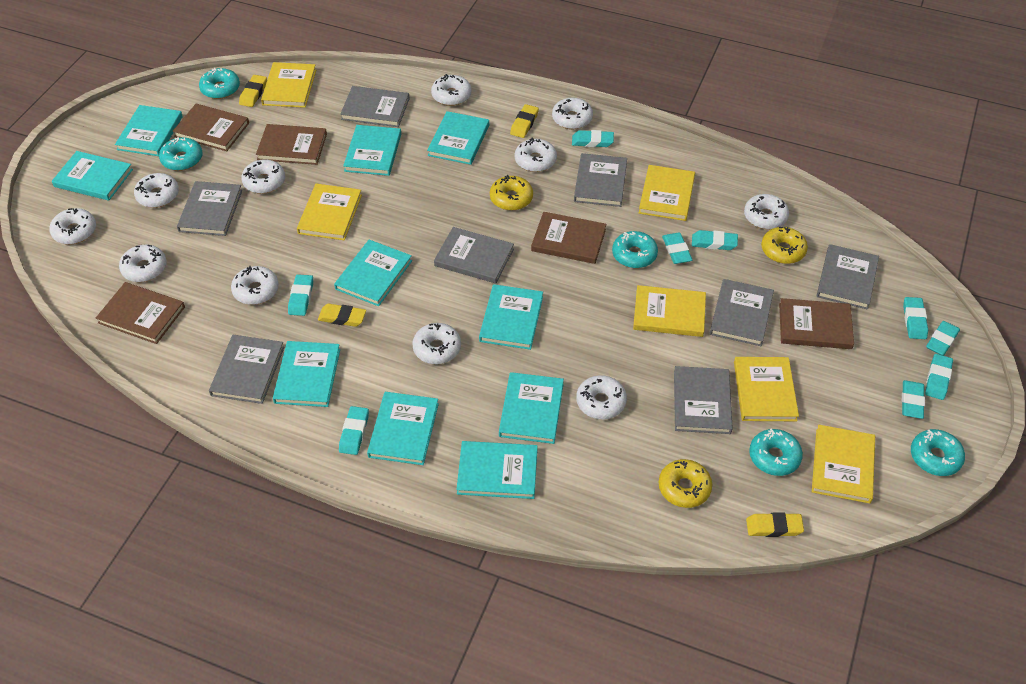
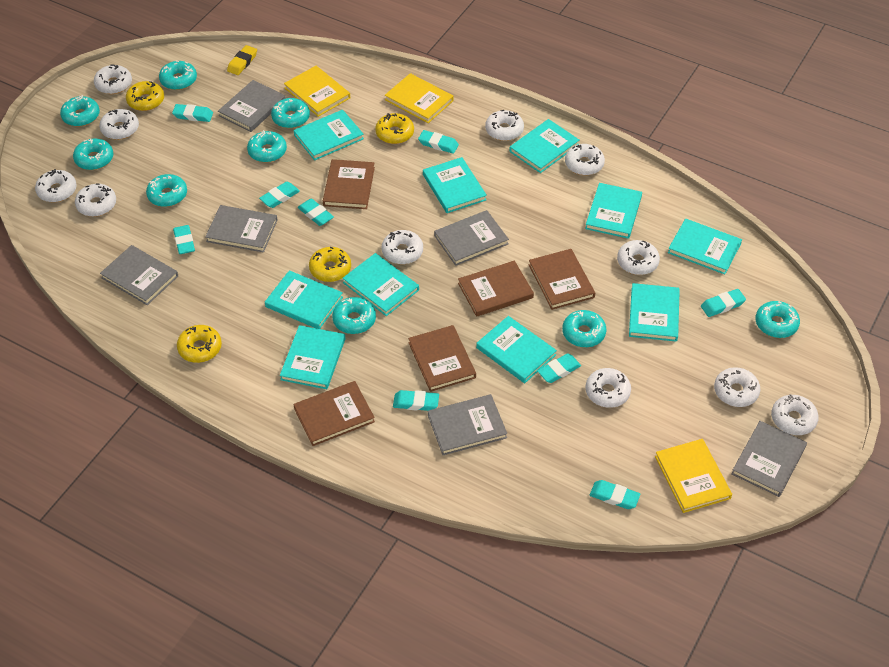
grey book: [177,181,242,236] [209,335,284,404] [340,86,410,127] [434,227,514,284] [574,153,627,207] [674,366,733,434] [710,279,774,346] [817,244,879,310] = 8 -> [100,245,178,305] [205,205,278,253] [218,80,286,132] [428,394,507,455] [434,210,509,266] [731,421,807,497] = 6
turquoise donut: [159,137,203,171] [199,68,240,99] [612,231,658,268] [749,428,803,476] [911,429,965,476] = 5 -> [60,95,100,127] [73,139,113,170] [146,174,187,207] [159,61,197,90] [247,130,287,162] [271,98,310,128] [332,297,376,334] [562,310,606,347] [755,301,800,338] = 9
yellow book: [261,62,316,108] [297,184,362,241] [633,285,706,337] [639,165,695,221] [734,357,799,421] [812,425,875,503] = 6 -> [284,66,350,117] [385,73,454,123] [655,439,732,513] = 3
yellow donut: [490,175,533,211] [659,459,712,508] [761,227,808,264] = 3 -> [126,81,164,111] [177,325,222,363] [309,247,351,282] [375,113,414,144] = 4
yellow eraser: [239,75,267,107] [318,304,366,327] [510,104,539,138] [746,512,804,537] = 4 -> [227,45,257,75] = 1

